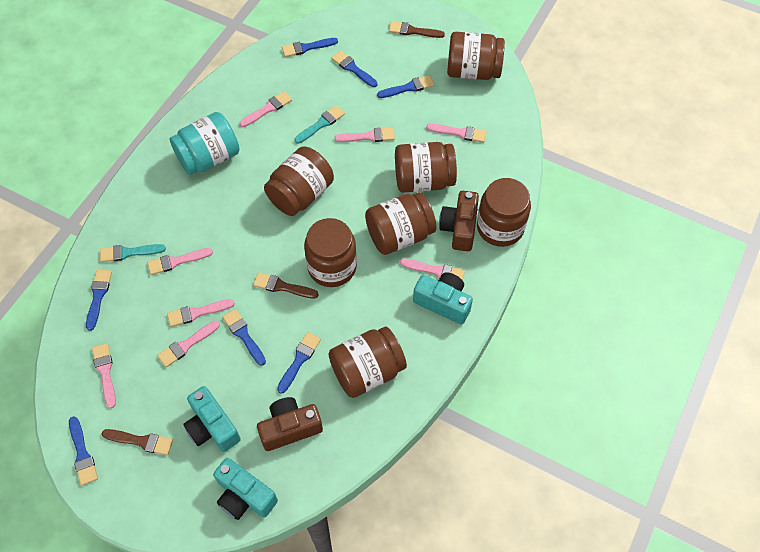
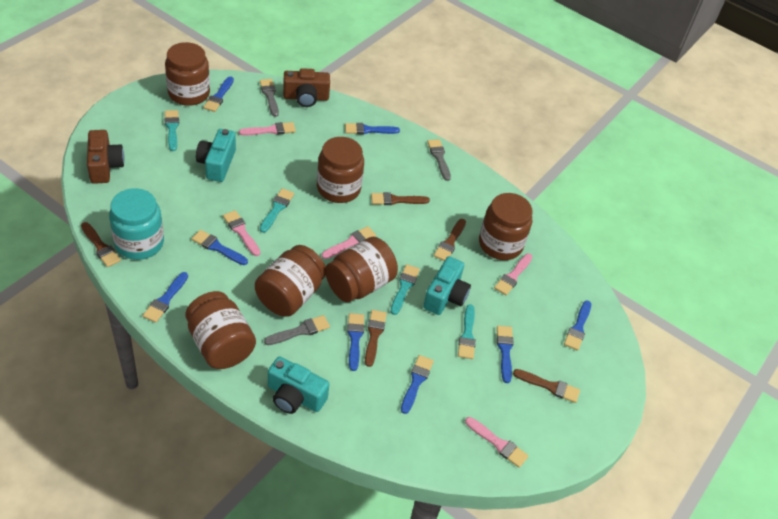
blue brush: [69,416,98,486] [86,270,112,331] [222,309,266,366] [277,332,321,394] [282,38,338,57] [331,51,378,87] [377,75,434,98] = 7 -> [143,272,188,323] [192,230,248,265] [203,76,234,112] [345,123,400,135] [347,313,364,371] [401,355,434,414] [497,325,514,383] [564,300,591,351] = 8
brown brush: [102,429,173,455] [253,272,319,298] [389,21,445,38] = 3 -> [81,222,121,267] [365,310,387,367] [371,192,430,205] [434,219,466,261] [513,369,580,403] = 5
brown jar: [264,147,334,216] [304,218,357,287] [329,327,407,398] [365,192,437,255] [395,142,457,193] [447,32,505,80] [477,178,531,247] = 7 -> [165,42,210,106] [185,291,256,369] [255,245,326,317] [317,137,364,203] [326,237,398,302] [479,193,532,260] = 6
grey brush: none = 0 -> [260,79,279,117] [264,315,330,345] [427,139,451,181] = 3
pink brush: [92,343,116,408] [147,248,213,275] [157,321,220,367] [167,299,235,327] [240,91,292,127] [335,128,395,142] [400,258,465,280] [426,123,486,143] = 8 -> [223,210,260,256] [239,122,296,136] [322,226,376,259] [465,417,529,468] [494,254,533,295] = 5
turquoise brush: [100,244,166,262] [294,105,345,144] = 2 -> [165,110,179,151] [260,188,294,233] [391,264,420,315] [458,304,476,359] = 4

